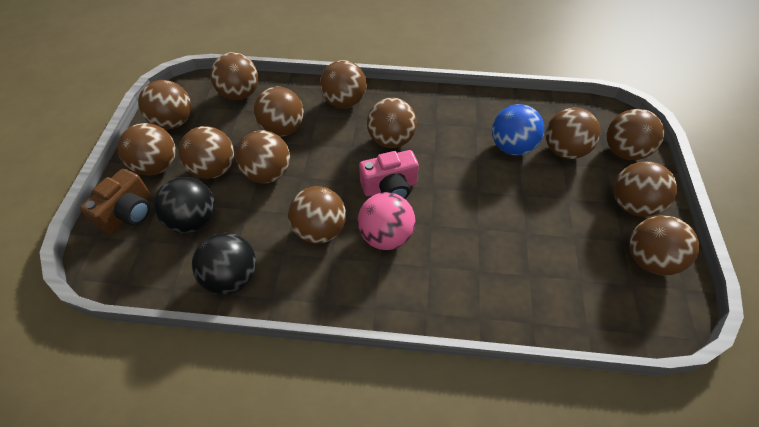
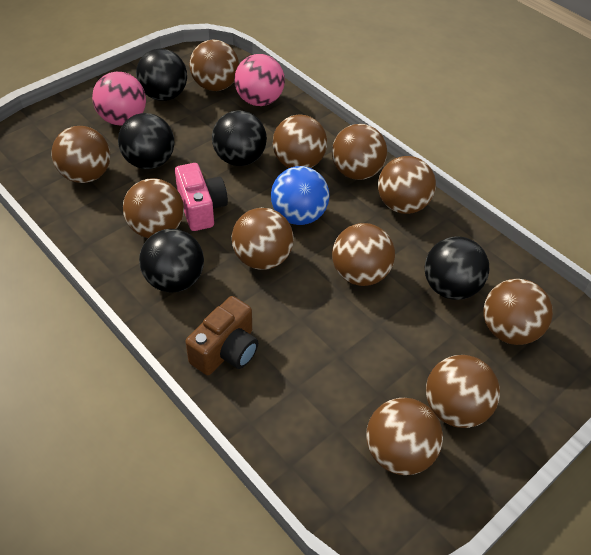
black ball: [154,177,215,233] [192,233,256,294] = 2 -> [118,113,175,169] [136,49,187,101] [139,229,204,293] [212,110,267,166] [425,236,489,300] = 5
brown ball: [118,123,176,176] [138,80,191,130] [179,126,234,179] [210,52,259,100] [236,130,290,183] [254,87,304,137] [288,186,346,244] [320,60,367,109] [367,97,417,148] [546,108,601,159] [607,109,664,160] [614,161,677,217] [629,216,699,276] = 13 -> [52,126,110,183] [123,178,184,238] [189,40,239,91] [232,208,294,270] [272,115,327,168] [332,124,387,180] [332,223,395,286] [366,398,443,475] [378,156,436,214] [426,355,500,428] [483,279,553,345] = 11
pink ball: [358,192,416,250] = 1 -> [92,72,146,126] [234,54,285,106] = 2

